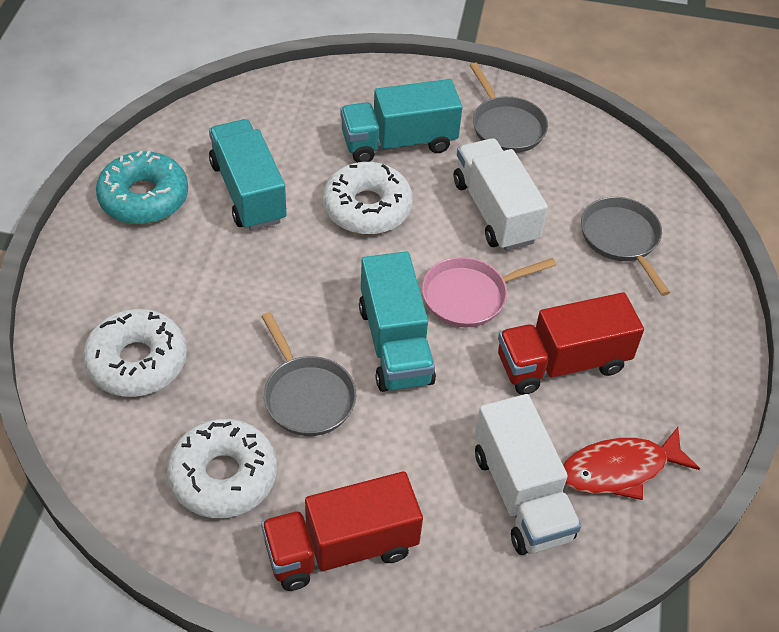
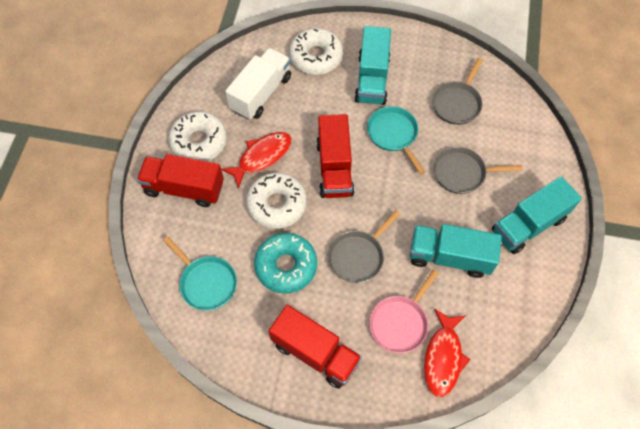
red fish: [563,427,700,500] = 1 -> [221,132,292,189] [424,309,471,397] = 2
red truck: [261,471,423,591] [498,292,644,395] = 2 -> [137,154,224,207] [268,305,362,389] [316,114,355,198] = 3
turquoise pan: none = 0 -> [163,236,237,311] [367,106,425,174] = 2
white truck: [454,138,548,251] [475,394,581,555] = 2 -> [225,48,291,120] = 1

